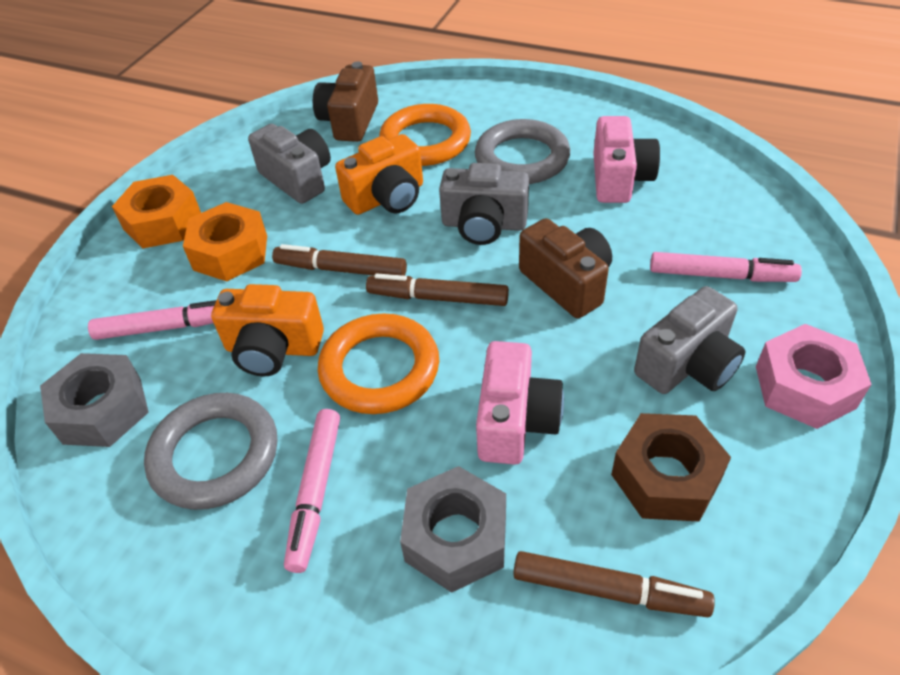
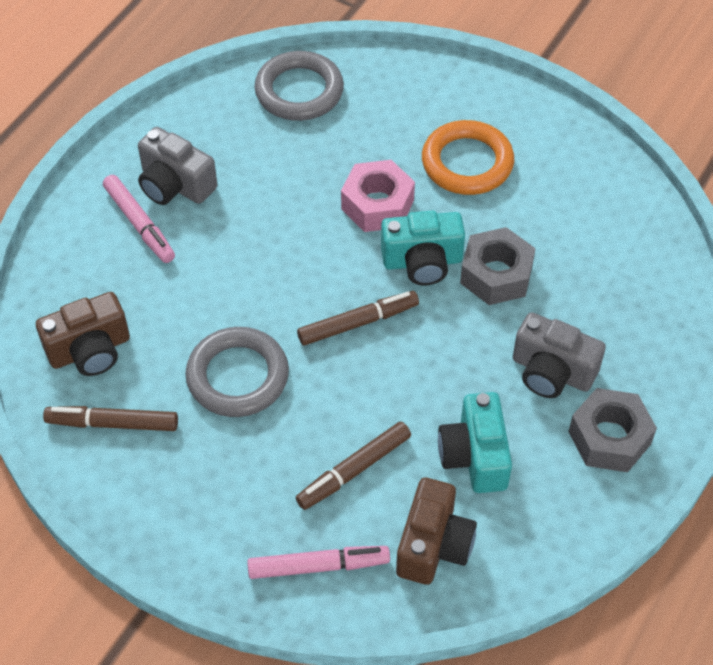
brown nut: [611,413,731,522] = 1 -> none = 0
grey camera: [248,124,331,204] [439,163,529,245] [634,286,745,394] = 3 -> [138,127,217,205] [513,312,606,398] = 2
orange camera: [211,284,324,376] [335,134,423,215] = 2 -> none = 0
orange nut: [112,175,201,248] [183,202,267,281] = 2 -> none = 0
orange ring: [318,313,439,414] [379,104,471,166] = 2 -> [422,120,514,195] = 1
pink camera: [476,341,564,465] [593,116,660,203] = 2 -> none = 0
pink marker: [88,300,217,340] [284,409,340,573] [650,252,802,282] = 3 -> [103,175,175,263] [247,546,390,579] = 2
turquoise camera: none = 0 -> [381,211,465,285] [438,392,512,493] = 2

